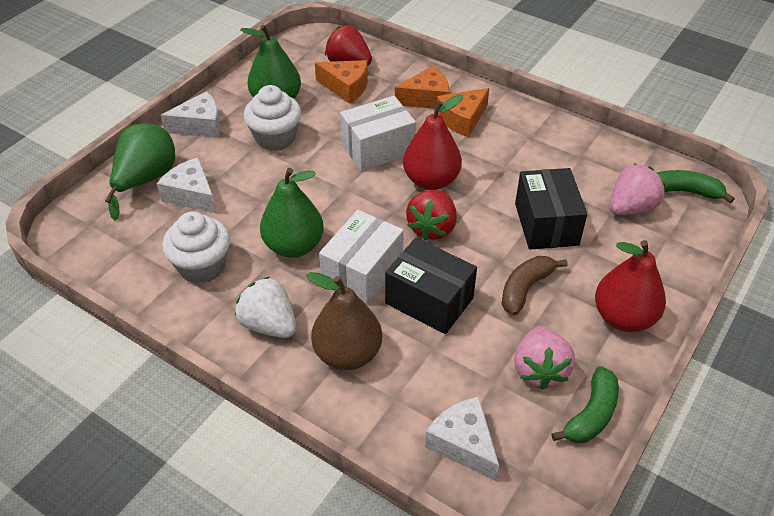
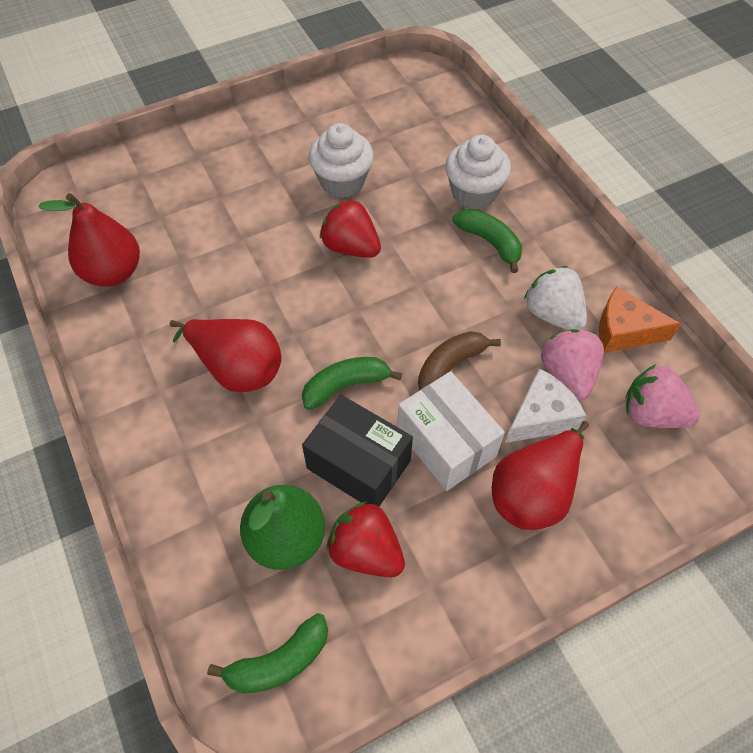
black box: [385,238,477,334] [515,168,587,250] = 2 -> [302,395,413,506] = 1
brown pear: [306,272,382,370] = 1 -> none = 0
green banana: [551,366,619,443] [657,170,735,203] = 2 -> [207,613,328,693] [302,357,402,410] [452,208,522,273] = 3
green pear: [105,123,175,221] [240,25,301,99] [260,168,324,258] = 3 -> [240,485,325,570] = 1
orange cheese: [315,60,368,104] [395,66,449,109] [437,88,489,137] = 3 -> [599,286,681,353] = 1
red pear: [403,94,463,190] [595,240,666,332] = 2 -> [38,193,140,287] [170,319,282,392] [492,421,589,530] = 3
white box: [319,210,404,306] [340,96,416,171] = 2 -> [397,371,505,491] = 1
white cheese: [157,157,217,213] [160,91,221,138] [425,397,499,481] = 3 -> [505,368,586,443] = 1

